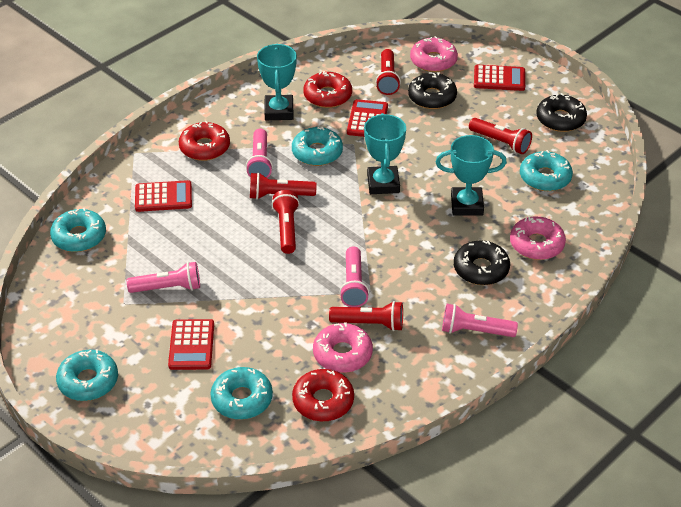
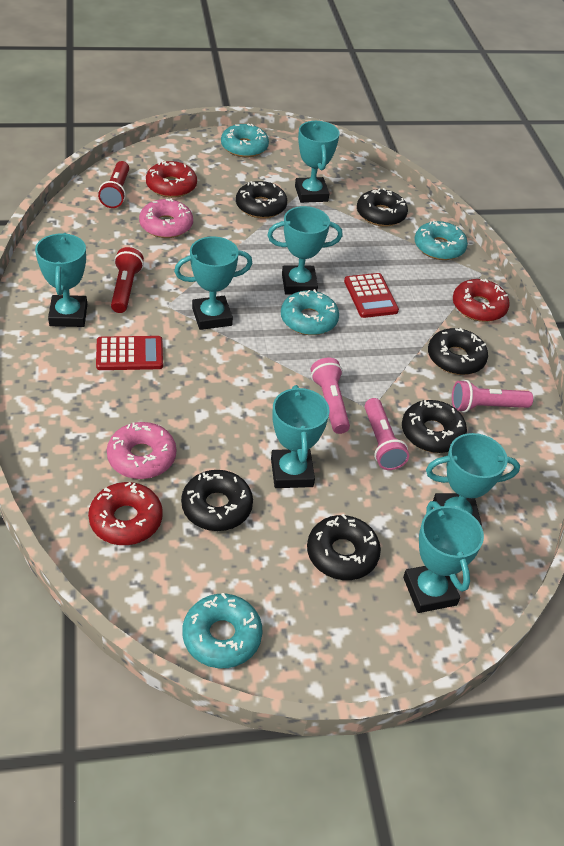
black donut: [408,72,457,109] [454,240,510,285] [536,93,587,132] = 3 -> [181,470,253,531] [236,181,287,218] [307,514,381,580] [357,188,408,227] [402,400,467,453] [428,328,488,375] = 6
pink donut: [313,322,373,373] [410,36,458,72] [510,216,566,260] = 3 -> [107,422,176,479] [139,199,193,238] = 2
pink flashlight: [127,262,200,293] [246,129,273,178] [339,246,369,307] [442,304,518,337] = 4 -> [311,358,350,434] [365,398,409,470] [452,380,533,412] = 3
red calculator: [135,180,192,212] [168,319,214,370] [347,99,388,137] [474,65,525,91] = 4 -> [96,336,163,370] [344,273,399,318] = 2
red flashlight: [250,172,317,200] [272,190,300,254] [329,301,403,331] [376,49,401,95] [469,118,532,154] = 5 -> [98,161,129,208] [111,247,144,313] = 2
turquoise donut: [50,208,106,252] [56,349,118,401] [211,367,273,419] [292,127,343,166] [520,150,573,191] = 5 -> [182,593,263,668] [221,124,269,157] [281,289,339,335] [415,221,468,260] = 4
turquoise trophy: [257,44,297,120] [364,113,406,194] [436,135,507,216] = 3 -> [35,233,87,327] [174,236,252,330] [268,206,343,294] [271,385,329,488] [295,121,340,203] [403,501,484,613] [426,433,520,526] = 7

